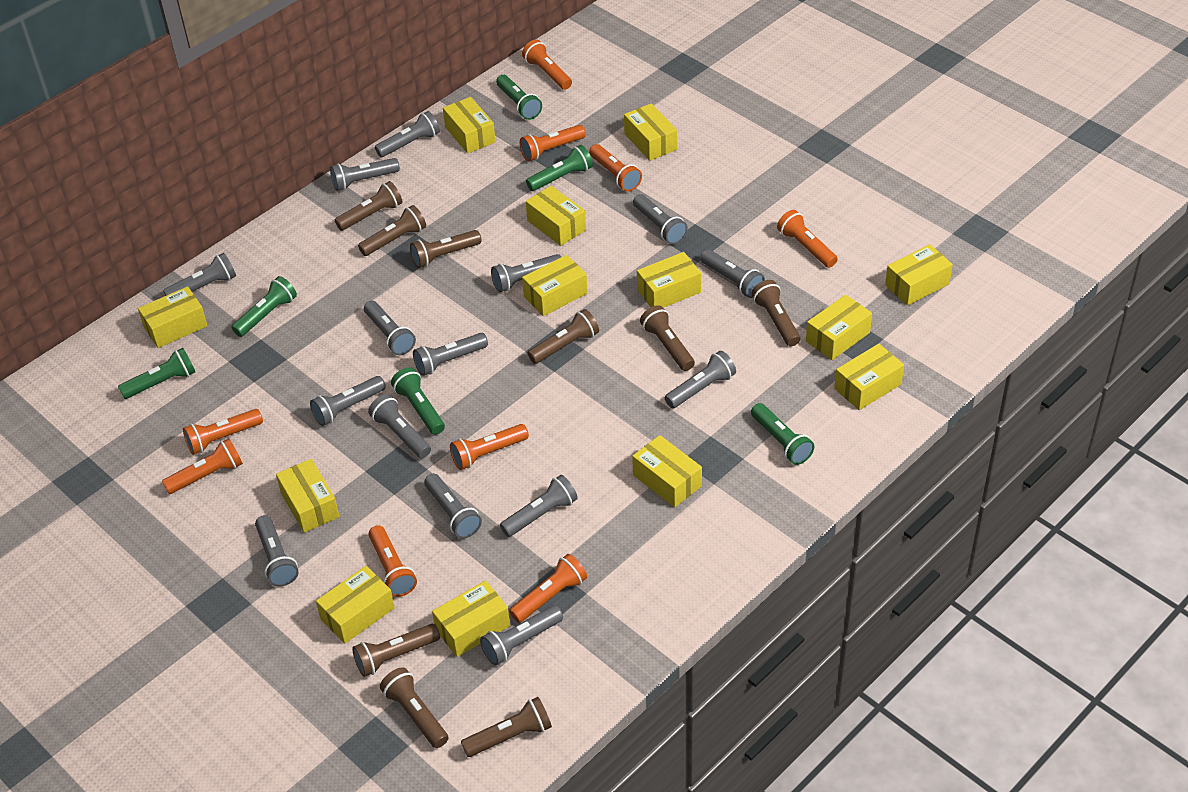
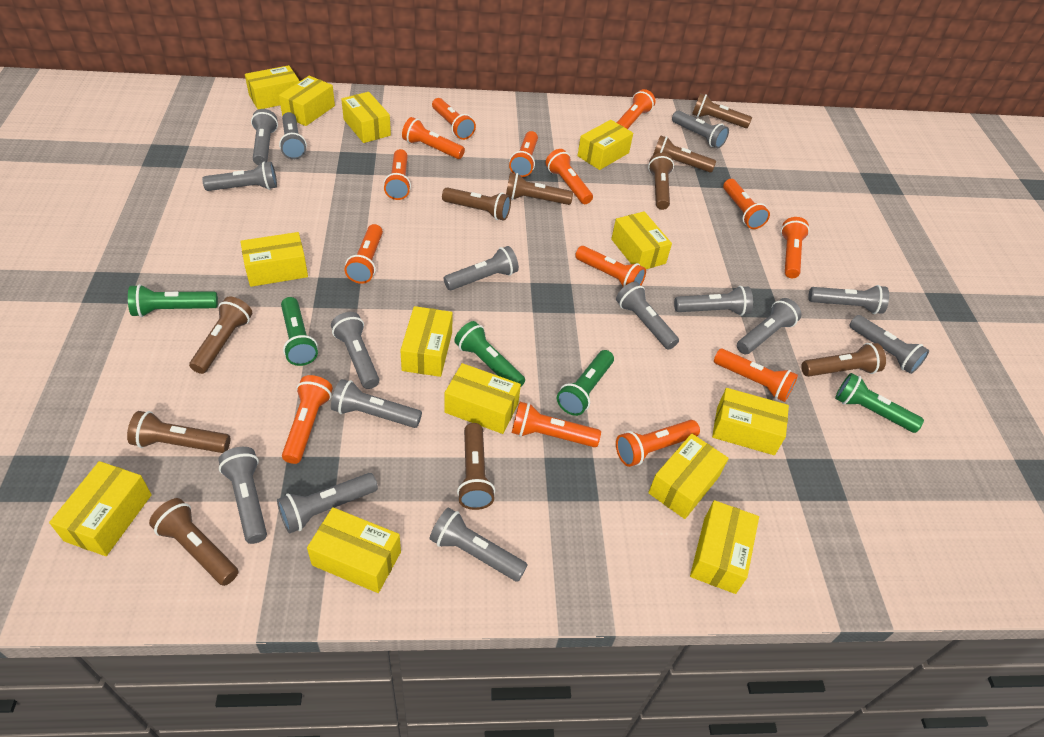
brown flashlight: [335,181,402,231] [352,624,440,677] [358,205,426,256] [380,667,448,748] [410,230,482,268] [461,697,552,757] [528,309,599,364] [640,305,695,371] [751,280,800,346] = 9 -> [127,411,230,453] [149,498,238,586] [189,297,252,374] [442,187,511,221] [457,423,495,510] [506,173,573,205] [648,153,674,210] [653,135,716,172] [692,93,752,128] [801,343,886,377] = 10
green flashlight: [118,348,195,399] [231,276,297,337] [391,367,445,435] [496,75,542,120] [526,145,593,191] [751,403,815,465] = 6 -> [128,284,218,317] [281,297,318,366] [455,321,525,386] [557,350,614,416] [835,373,924,433] = 5
orange flashlight: [162,438,243,494] [183,409,263,455] [368,525,417,597] [450,424,529,470] [509,554,587,623] [520,125,586,161] [522,39,572,90] [589,144,642,191] [777,210,838,268] = 9 -> [282,375,333,464] [344,224,383,284] [383,149,411,200] [402,117,465,159] [432,98,476,140] [509,131,538,177] [512,402,601,447] [546,149,593,204] [575,246,646,287] [616,420,700,467] [617,89,655,129] [714,349,798,402] [723,179,770,229] [781,217,810,278] = 14

